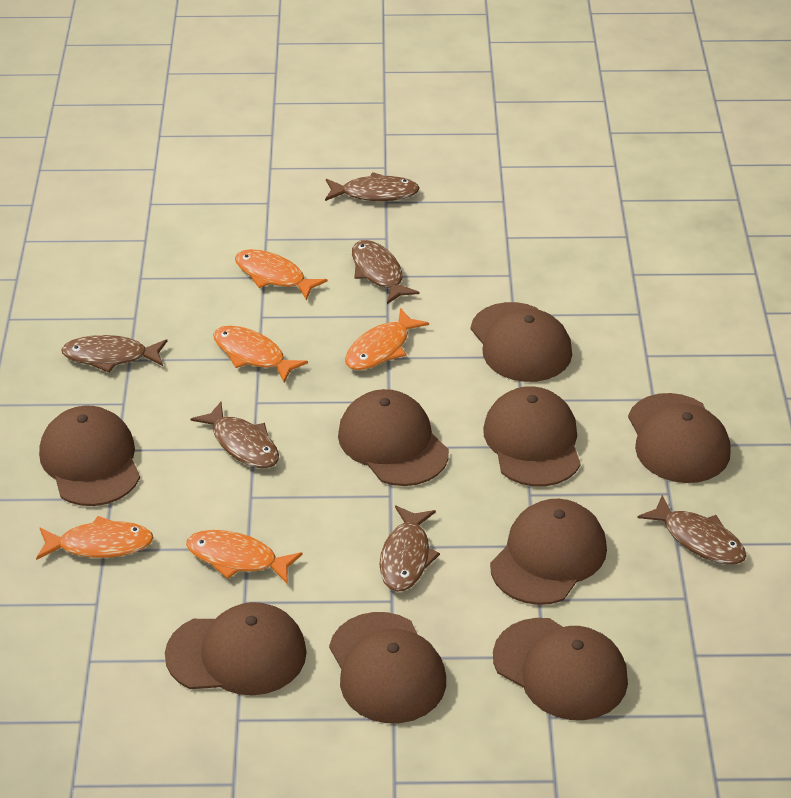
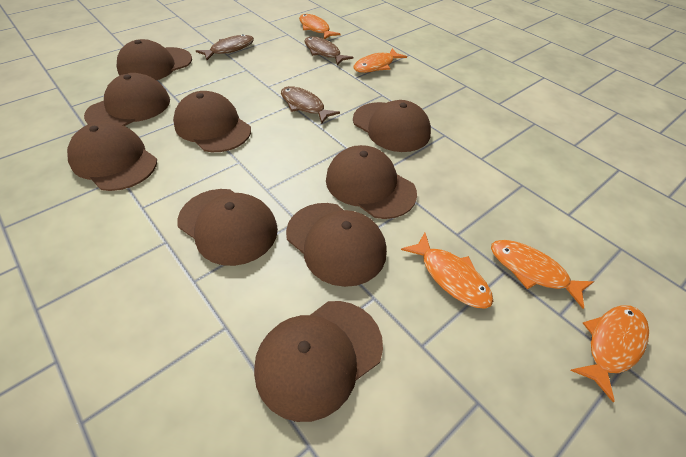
brown fish: [61,335,167,373] [191,402,279,468] [325,172,420,201] [352,240,420,304] [380,506,440,592] [638,495,747,565] = 6 -> [196,34,254,60] [281,86,340,124] [304,37,353,65] = 3

